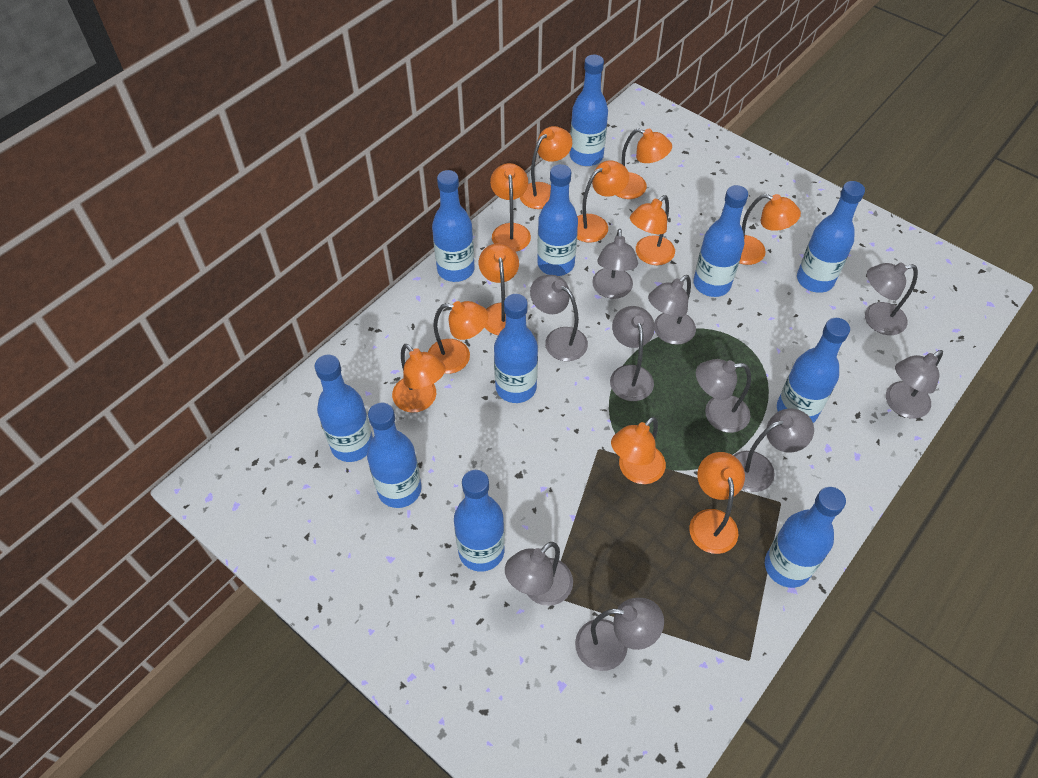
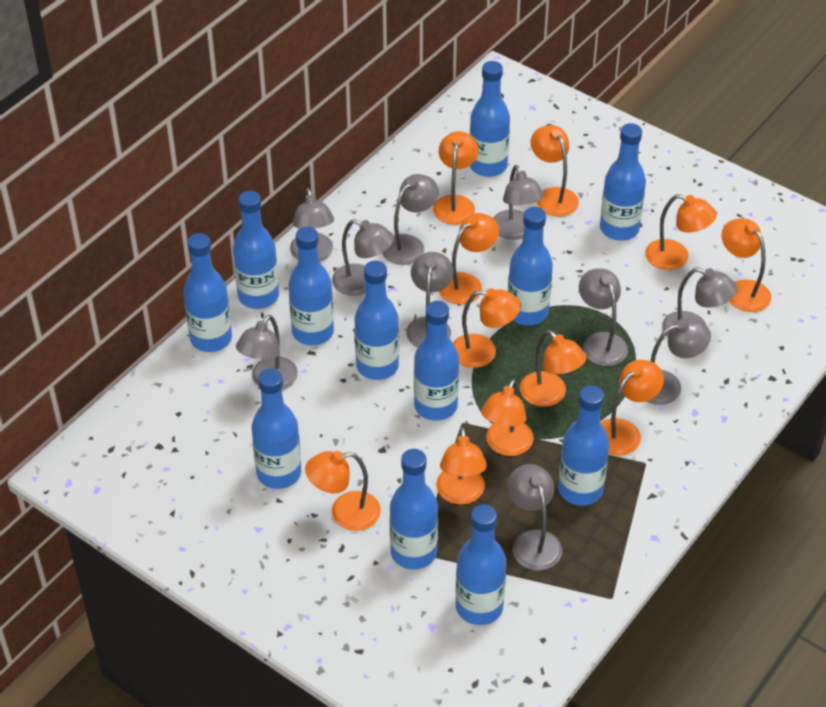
blue bottle: [315,355,373,462] [367,403,422,508] [432,170,475,282] [454,470,505,572] [494,294,538,403] [537,164,578,276] [570,54,608,166] [693,185,748,297] [765,487,846,588] [777,318,850,423] [797,181,865,293] = 11 -> [183,233,232,352] [233,191,279,309] [252,369,301,489] [288,227,334,346] [355,261,399,380] [390,449,438,570] [414,301,459,421] [456,504,506,625] [470,61,510,177] [508,207,553,325] [558,385,609,506] [600,123,646,240] = 12

